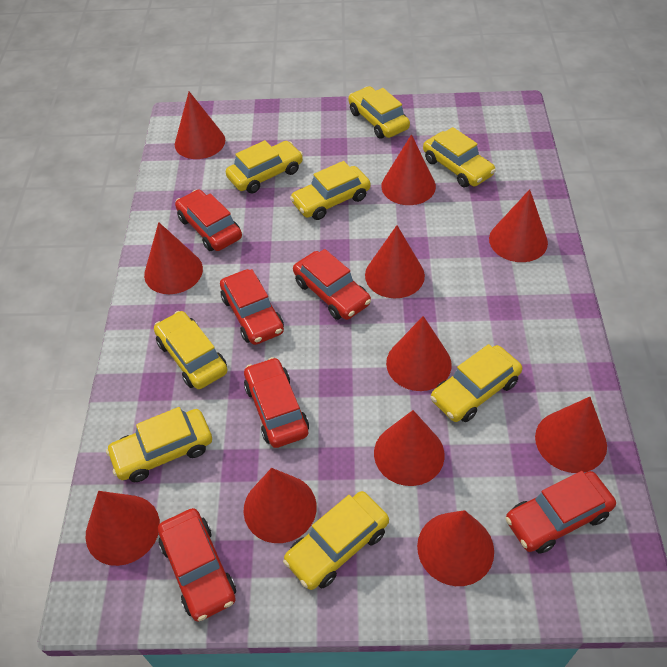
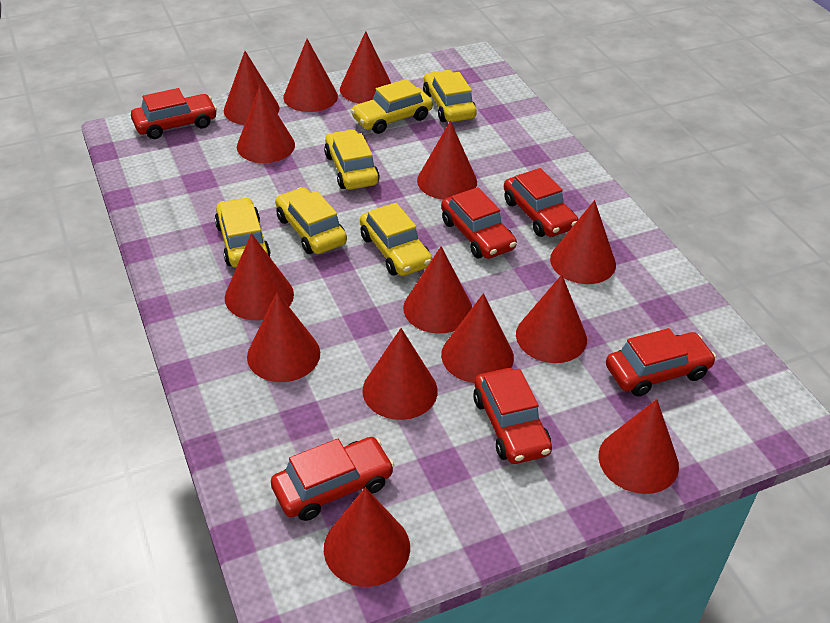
red cone: [86,491,160,566] [144,222,203,294] [175,91,225,159] [243,468,317,543] [365,225,425,298] [374,410,445,486] [381,134,436,205] [386,316,452,391] [417,510,494,586] [489,189,548,262] [535,397,607,473] = 11 -> [224,51,279,125] [225,233,294,320] [237,86,295,163] [247,292,320,382] [283,39,338,112] [324,487,410,587] [340,31,391,104] [362,328,438,420] [403,246,472,334] [417,121,477,200] [441,293,514,383] [516,275,587,363] [550,200,616,284] [599,399,679,494] = 14
yellow car: [106,407,212,482] [154,311,227,389] [226,140,303,193] [283,491,389,590] [290,161,371,220] [348,86,410,139] [423,127,496,187] [431,344,522,422] = 8 -> [215,197,271,268] [275,187,347,254] [324,129,380,190] [351,79,433,134] [360,203,432,276] [423,70,477,122] = 6

